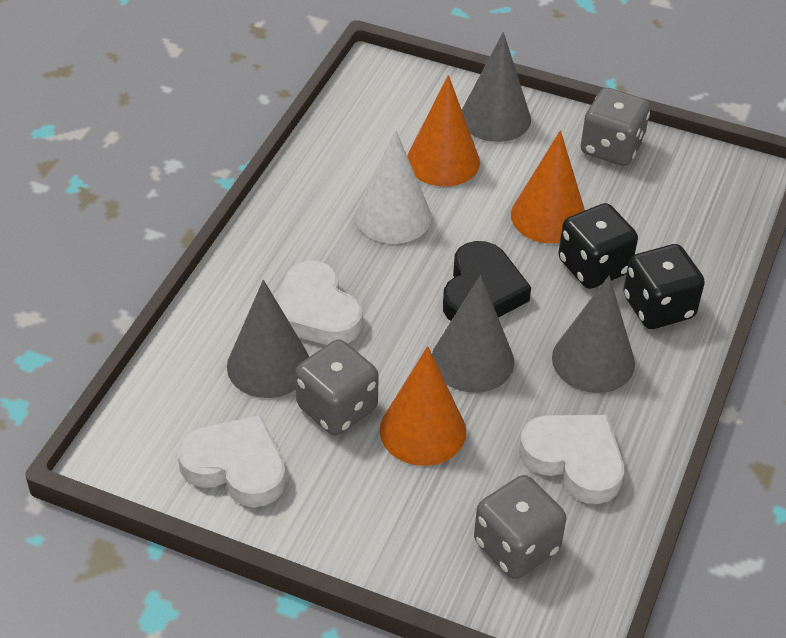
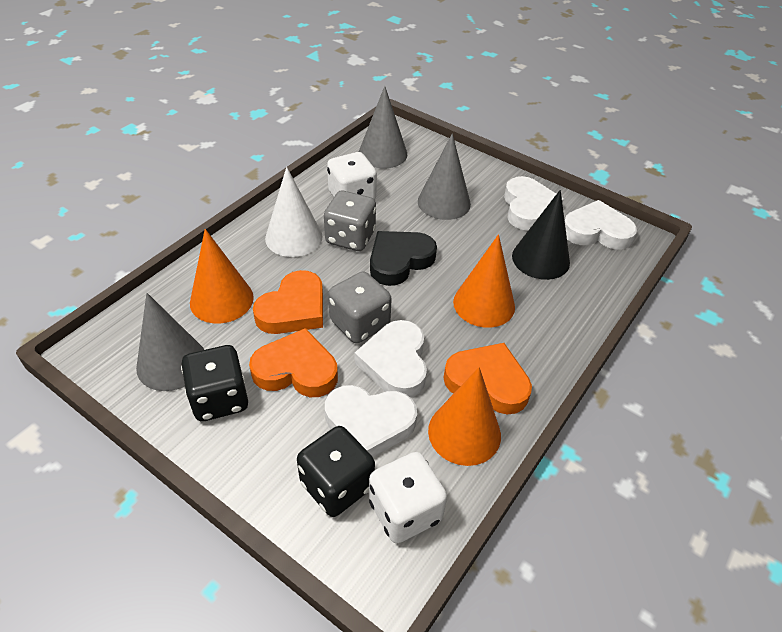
black cone: none = 0 -> [512,190,570,280] = 1
grey cone: [227,280,309,398] [432,275,514,393] [462,32,531,142] [552,276,635,393] = 4 -> [136,293,204,391] [359,86,408,168] [418,134,471,220] = 3
grey dice: [295,340,379,436] [474,475,567,579] [581,88,650,166] = 3 -> [324,191,376,251] [328,271,392,343] = 2
orange heart: none = 0 -> [249,328,338,397] [253,270,323,334] [443,343,532,415] = 3
white dice: none = 0 -> [327,152,377,200] [369,452,447,543] = 2
white heart: [178,415,286,507] [277,261,362,345] [519,415,624,504] = 3 -> [325,385,417,457] [355,320,427,398] [504,176,564,231] [565,200,637,250] = 4

